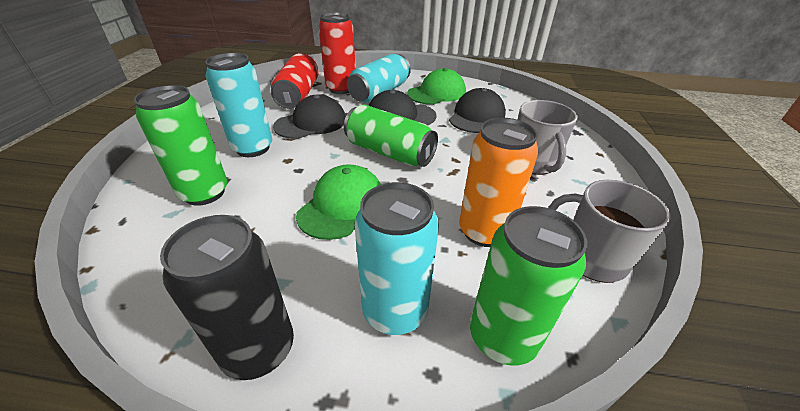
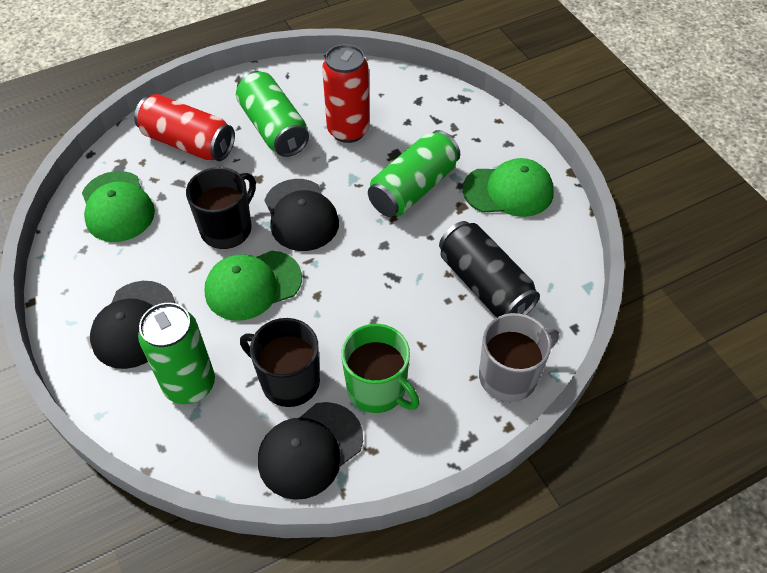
black mug: none = 0 -> [186,167,256,249] [240,318,320,407] = 2
green cap: [296,164,381,240] [407,68,466,105] = 2 -> [82,171,155,242] [204,251,302,321] [463,158,554,217] = 3
green mug: none = 0 -> [341,324,419,413] = 1
grey mug: [518,100,578,175] [548,180,670,283] = 2 -> [479,313,559,402] = 1
orange can: [459,118,538,247] = 1 -> none = 0
turquoise can: [205,53,272,157] [347,54,411,103] [355,182,439,335] = 3 -> none = 0

